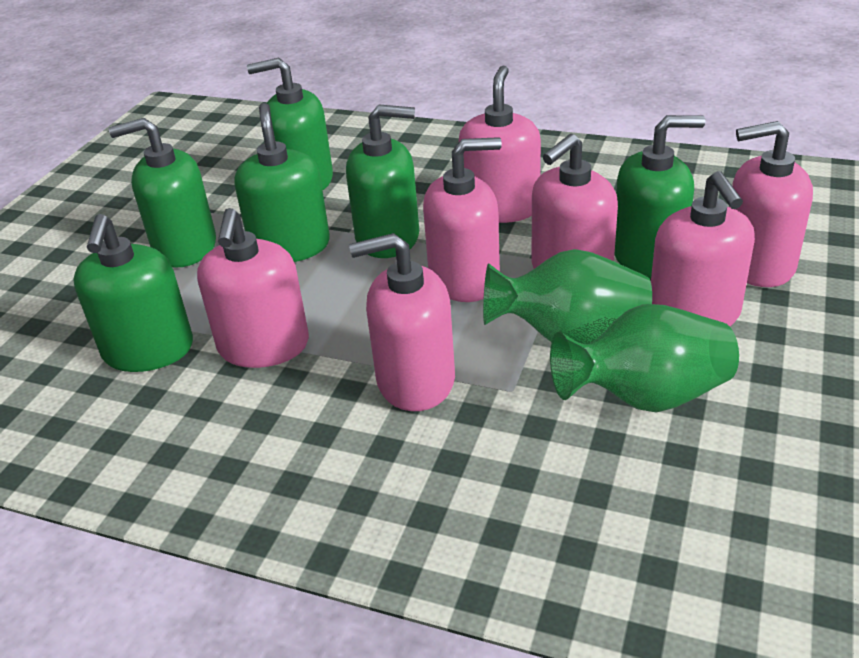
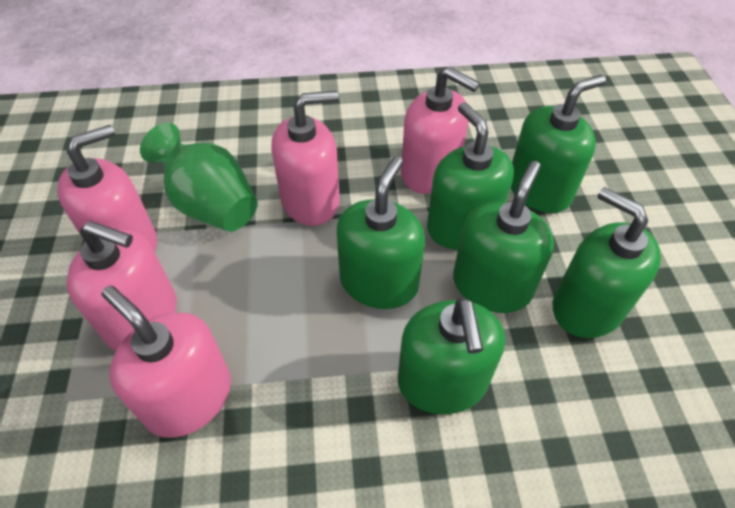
green vase: [483,249,652,344] [550,304,739,412] = 2 -> [140,123,258,232] = 1
pink soap dispenser: [197,208,309,368] [349,233,455,411] [423,137,502,302] [459,66,541,223] [532,134,618,269] [651,171,755,326] [729,121,813,287] = 7 -> [57,125,157,252] [67,221,177,350] [101,285,231,438] [271,90,340,226] [401,67,480,194] = 5

